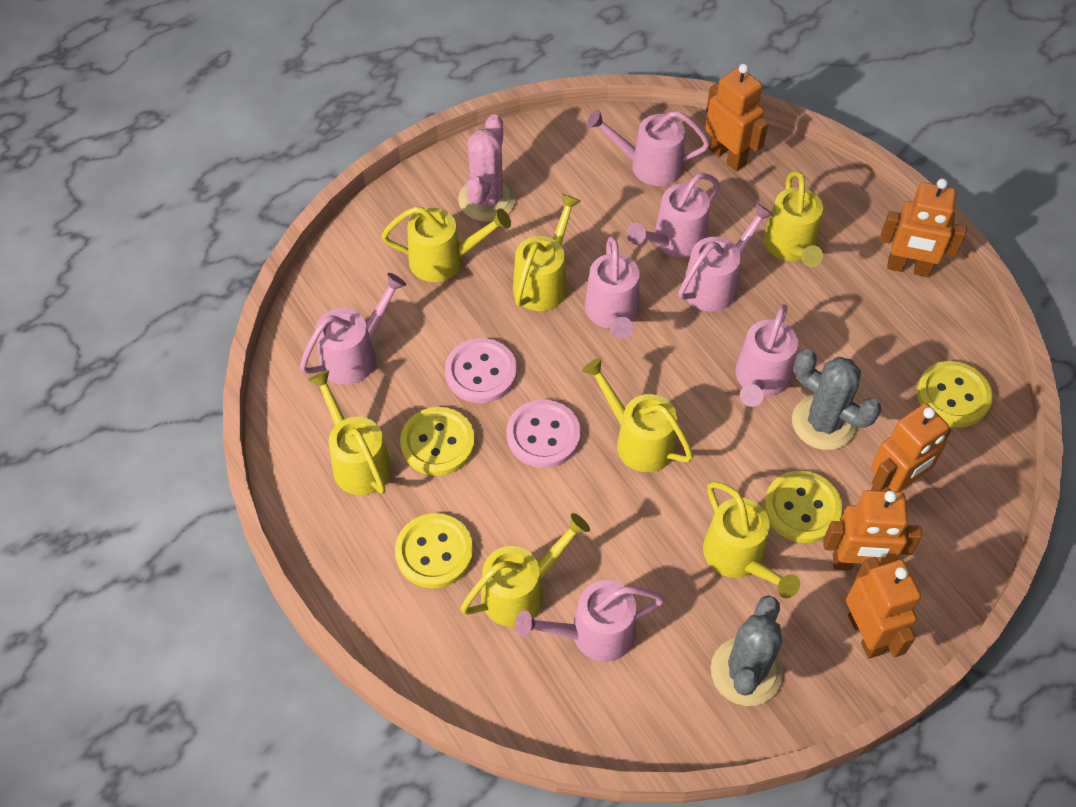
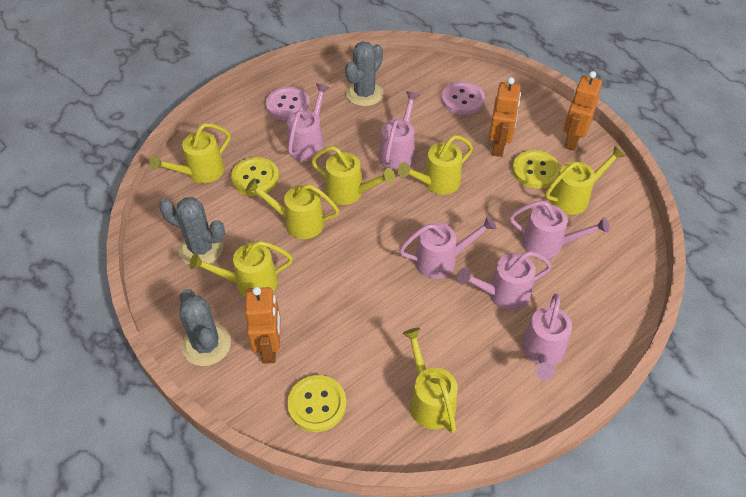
grey cactus: [711,595,783,706] [792,349,881,450] = 2 -> [159,197,225,264] [179,289,231,366] [345,41,384,106] = 3
orange robot: [705,64,768,171] [823,490,922,570] [846,557,921,659] [871,404,951,492] [880,178,967,277] = 5 -> [245,287,281,364] [489,77,521,157] [564,71,602,151] = 3
pink cactus: [458,114,516,222] = 1 -> none = 0
pink watering can: [300,273,407,385] [515,580,665,662] [585,236,640,339] [587,110,710,186] [627,173,720,257] [678,203,774,312] [735,304,798,407] = 7 -> [287,83,330,161] [379,91,419,170] [399,216,496,279] [457,251,552,310] [509,200,610,259] [522,293,572,380] = 6
yellow button: [395,513,473,588] [400,407,475,476] [764,470,842,543] [917,361,993,427] = 4 -> [231,157,279,196] [287,375,346,432] [512,150,560,188] = 3

